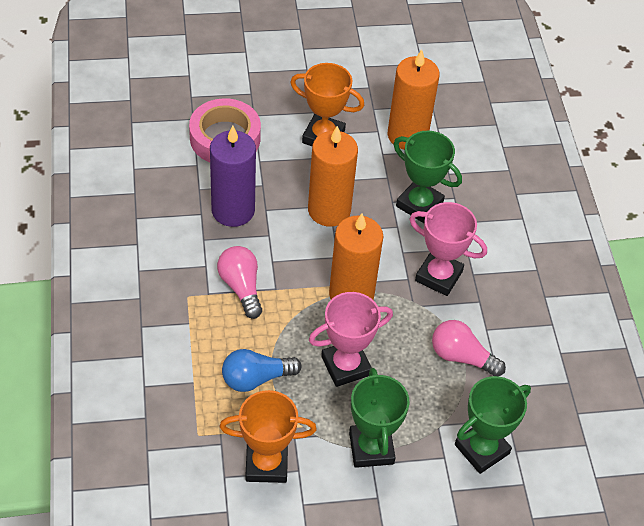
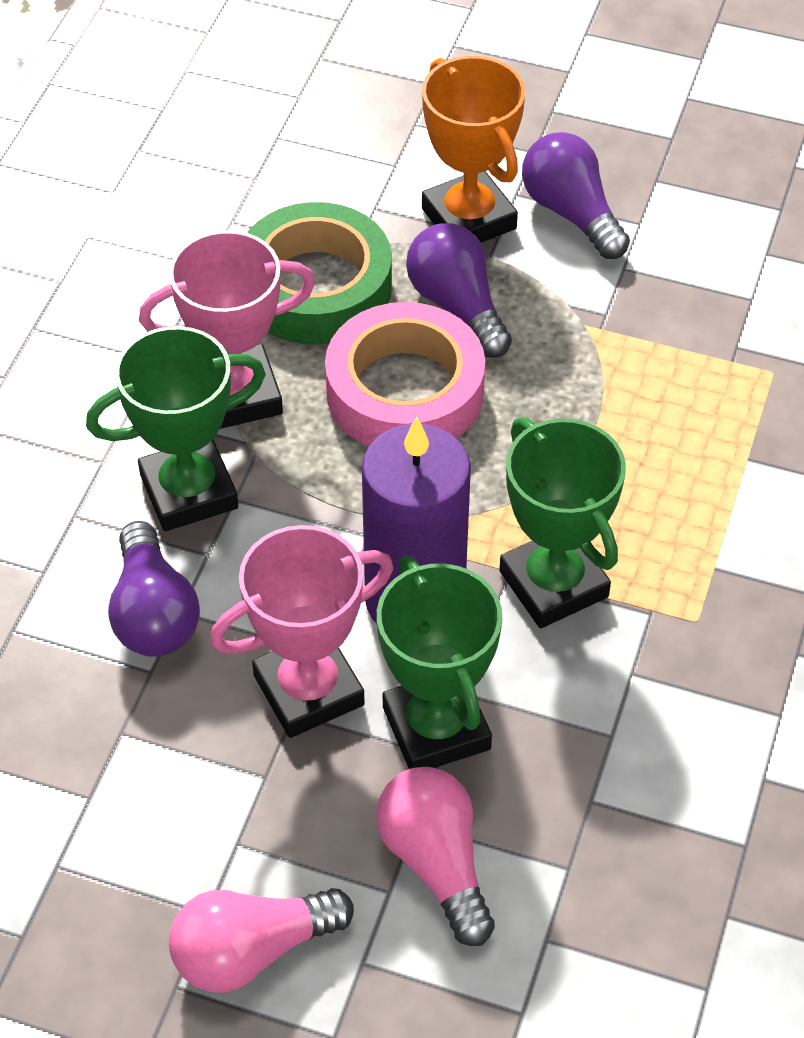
blue light bulb: [222,349,302,392] = 1 -> none = 0
green tape: none = 0 -> [247,202,392,345] = 1
orange candle: [308,126,358,227] [329,213,383,300] [388,49,440,150] = 3 -> none = 0
orange trophy: [220,390,317,483] [290,63,364,146] = 2 -> [422,56,525,243] = 1
purple light bulb: none = 0 -> [108,521,200,657] [406,223,512,358] [522,132,630,259] = 3

